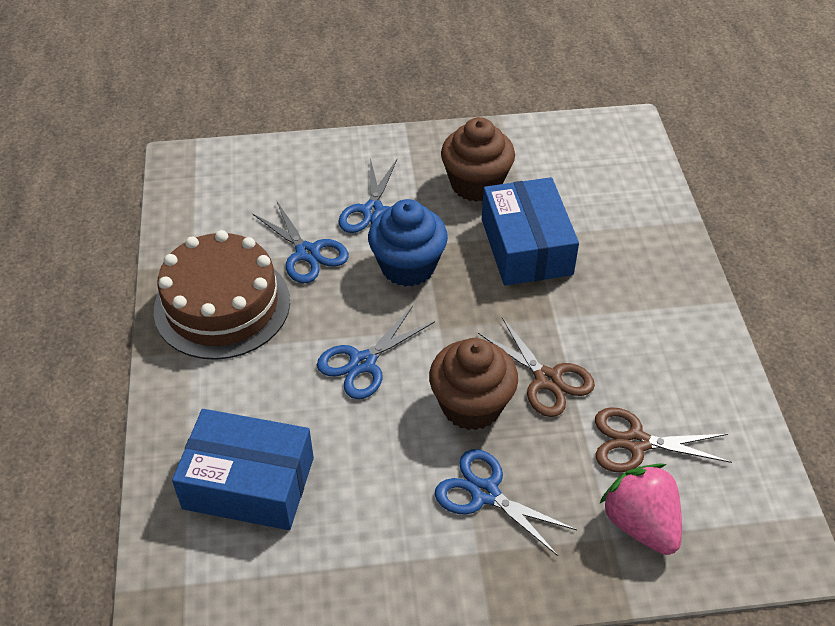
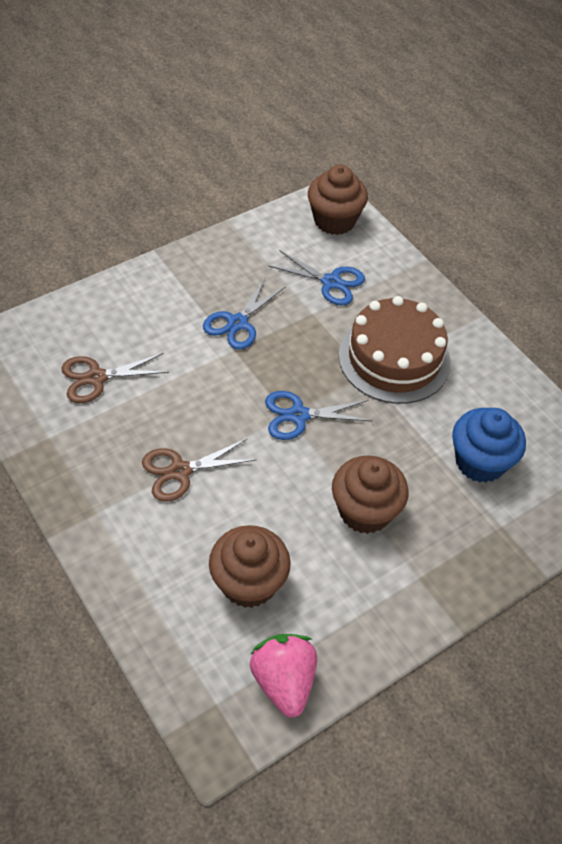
blue box: [172,409,314,530] [482,177,579,286] = 2 -> none = 0
blue scissors: [253,200,349,283] [317,306,435,399] [339,158,397,233] [435,449,577,556] = 4 -> [203,278,285,350] [265,391,372,440] [268,250,365,306] = 3
brown cupcake: [429,338,518,430] [441,117,515,202] = 2 -> [209,525,291,608] [308,165,368,235] [332,456,409,534] = 3

